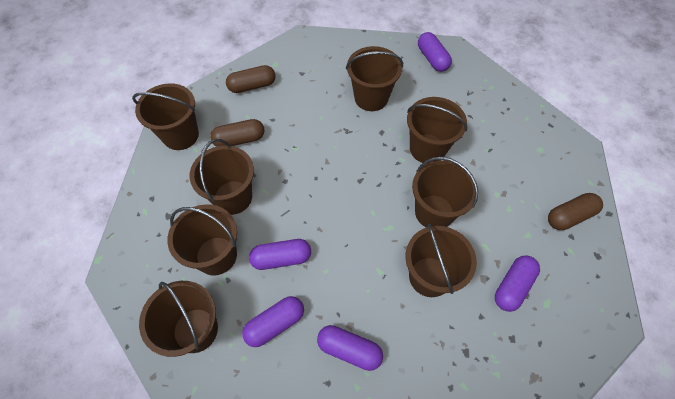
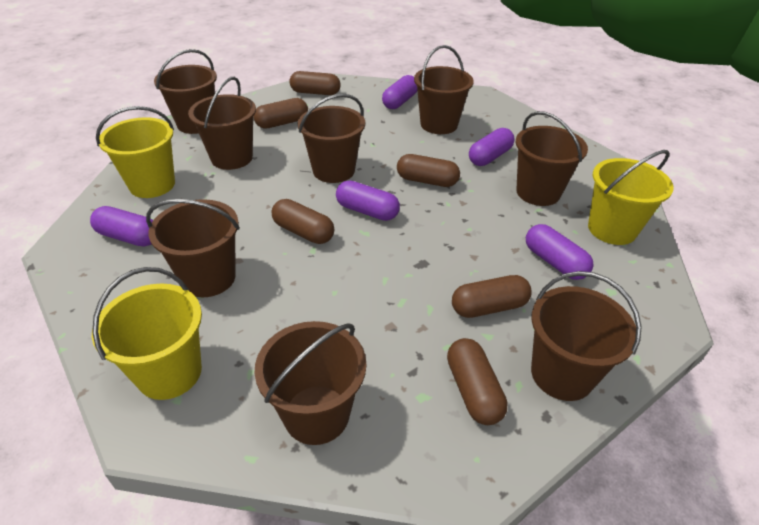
brown capsule: [210,119,264,147] [226,65,276,93] [548,193,603,230] = 3 -> [253,98,308,129] [272,199,334,244] [289,71,341,95] [397,154,460,187] [447,338,508,425] [452,275,532,318] = 6
yellow bucket: none = 0 -> [92,267,202,400] [96,106,175,198] [588,150,674,245] = 3

